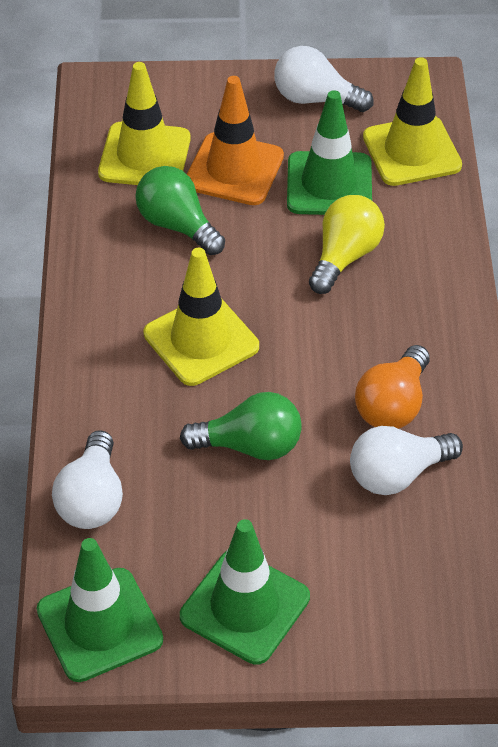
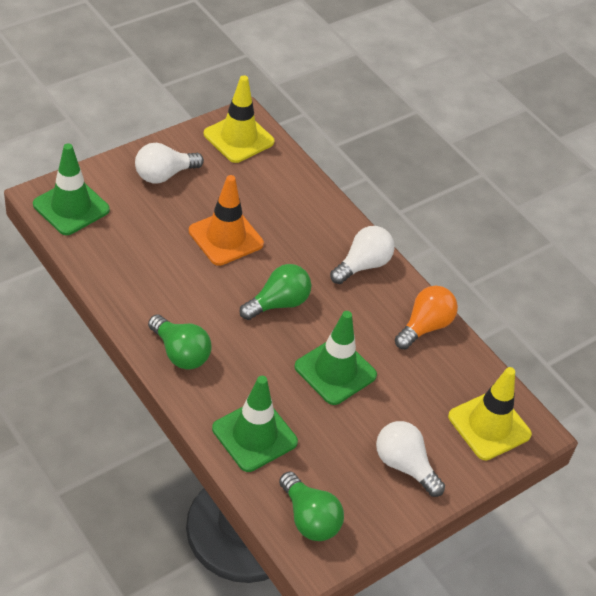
green light bulb: [135,166,225,255] [180,392,302,460] = 2 -> [148,315,212,369] [239,264,311,320] [279,471,344,541] = 3
yellow light bulb: [309,195,385,294] = 1 -> none = 0
yellow traffic cone: [98,62,191,185] [144,248,259,386] [363,57,462,186] = 3 -> [204,75,274,163] [448,367,532,460] = 2

